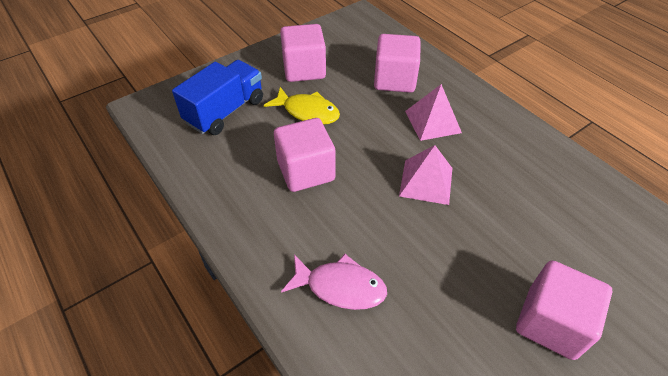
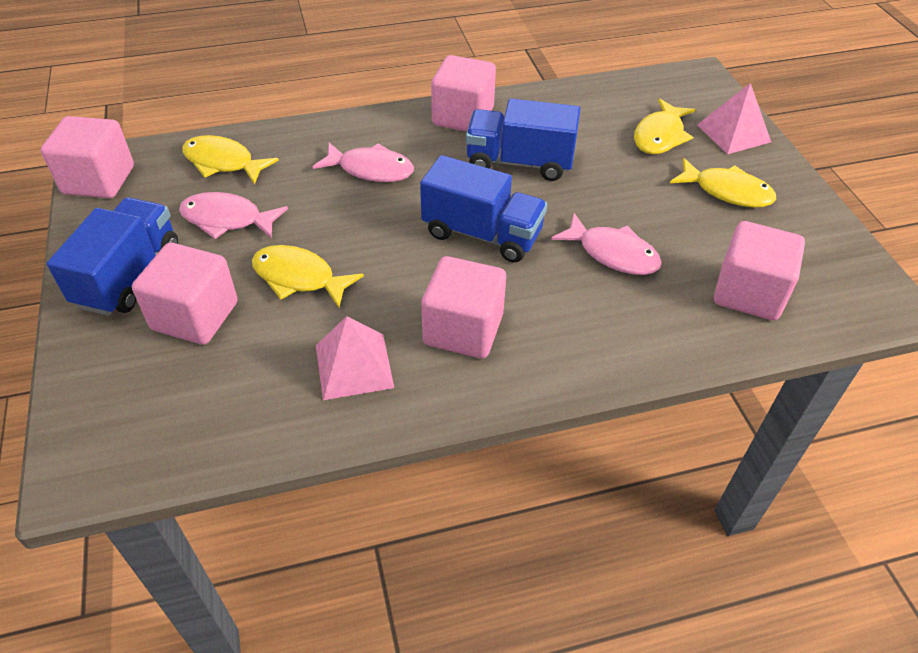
blue truck: [172,60,263,135] = 1 -> [47,197,178,316] [420,155,547,263] [466,98,581,181] = 3
pink cube: [274,118,336,192] [280,24,326,82] [374,34,421,93] [516,260,613,360] = 4 -> [41,116,134,198] [132,243,238,345] [421,256,506,358] [431,55,496,131] [714,221,805,320] = 5
pink fish: [281,254,387,310] = 1 -> [179,192,288,239] [313,143,414,182] [551,213,662,275] = 3
yellow fish: [264,87,340,124] = 1 -> [182,135,279,185] [252,245,364,308] [634,98,696,154] [670,158,776,207] = 4

